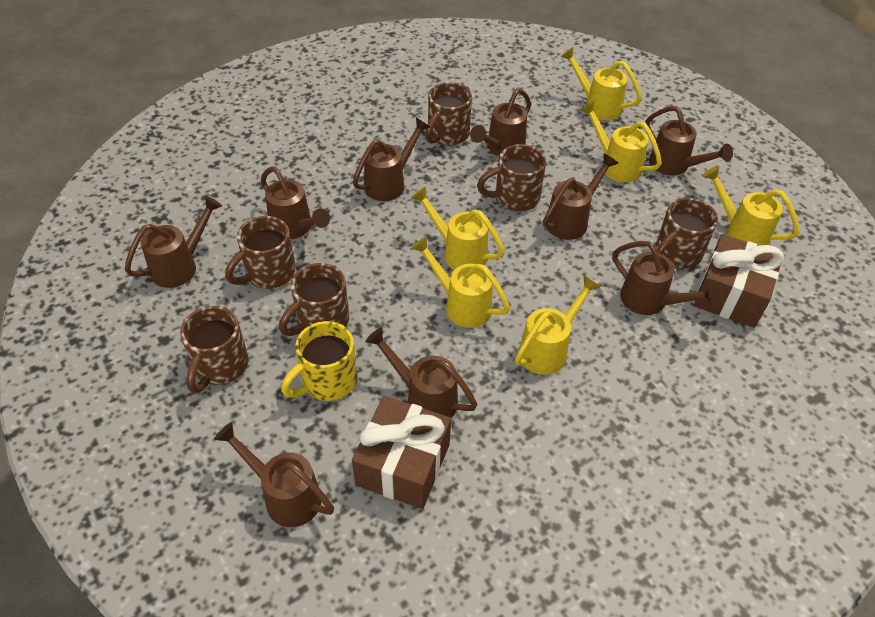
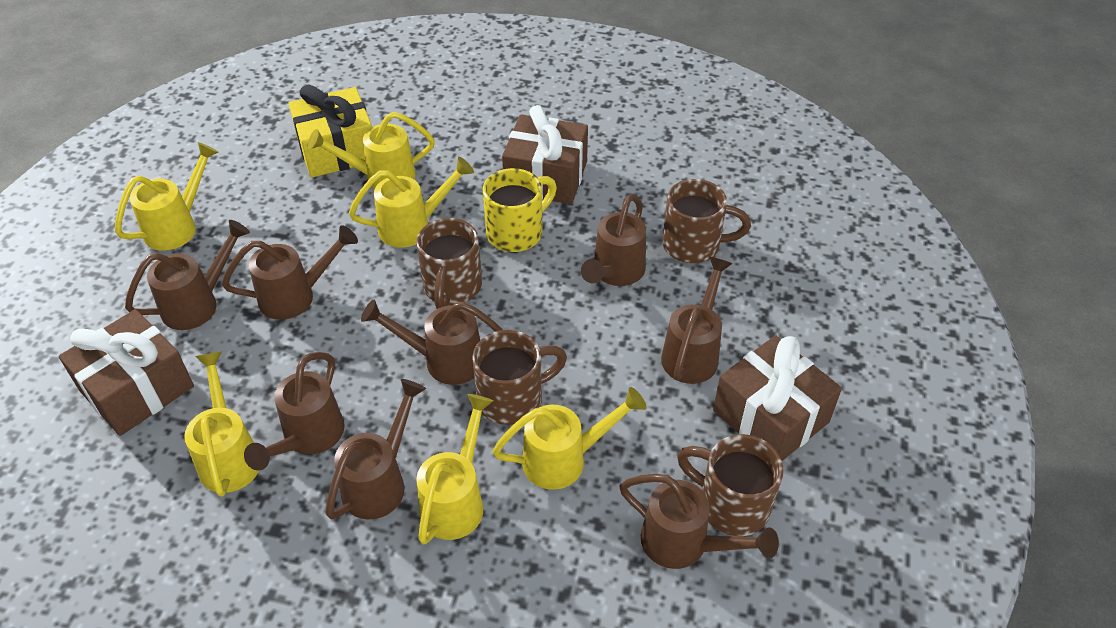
brown gift: [352,396,451,509] [694,234,784,328] = 2 -> [59,309,194,436] [502,105,588,204] [713,335,842,461] = 3
brown mug: [180,306,249,393] [225,216,296,289] [279,263,349,336] [425,82,472,146] [477,144,546,212] [655,198,718,268] = 6 -> [416,218,482,309] [472,330,567,425] [662,179,751,263] [677,434,784,536] = 4
brown watering can: [125,196,222,288] [214,422,334,527] [261,167,330,239] [353,118,430,201] [365,327,477,418] [470,89,531,156] [543,153,619,240] [612,241,721,315] [645,106,733,176] = 9 -> [125,220,250,330] [222,225,358,320] [244,352,345,470] [325,379,426,519] [361,300,503,385] [581,194,646,286] [619,474,779,569] [661,257,733,384] = 8
yellow gift: none = 0 -> [289,84,372,178] = 1

